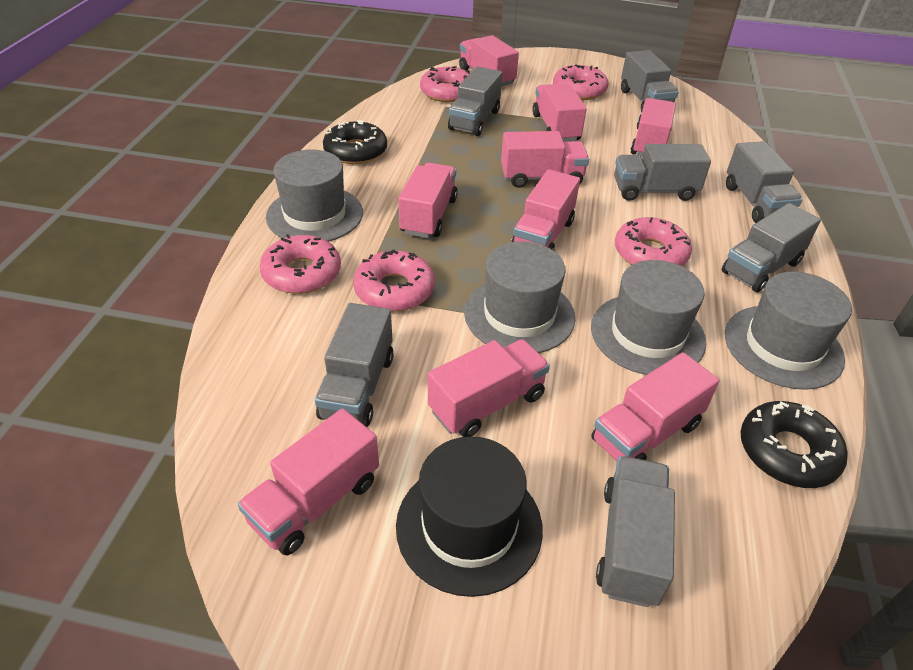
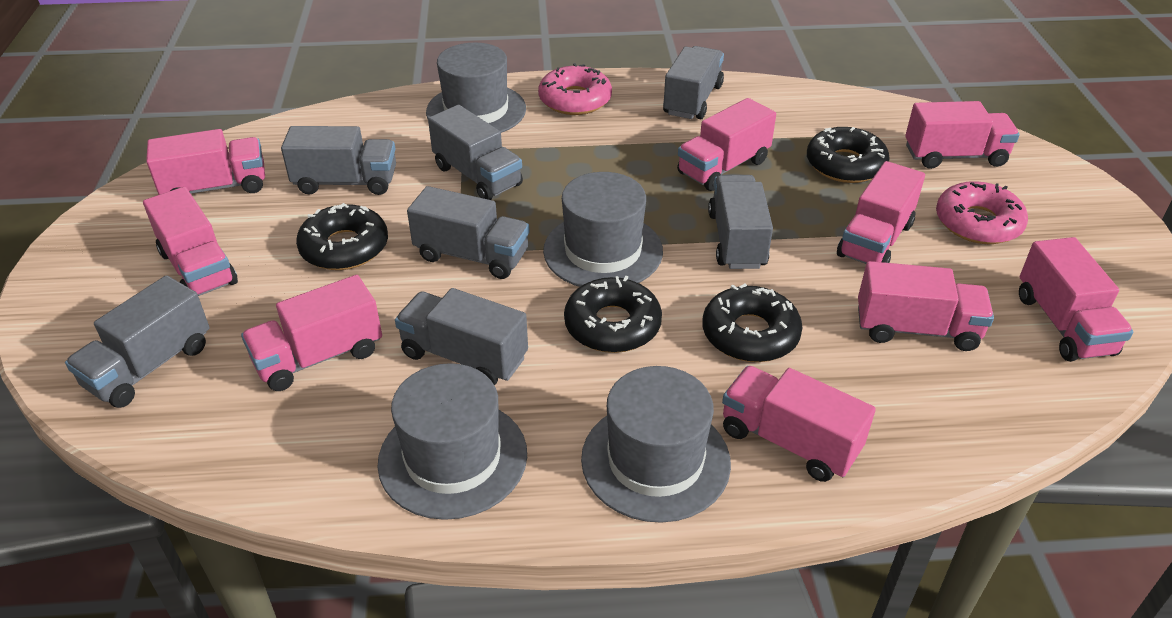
black donut: [323,120,387,164] [741,401,848,488] = 2 -> [296,203,388,270] [564,276,662,353] [702,283,802,362] [807,127,890,183] = 4
black hat: [396,436,543,597] = 1 -> none = 0
pink donut: [260,234,341,294] [353,249,435,312] [420,66,470,102] [553,65,608,100] [615,217,692,266] = 5 -> [538,63,612,115] [936,181,1028,244] = 2

